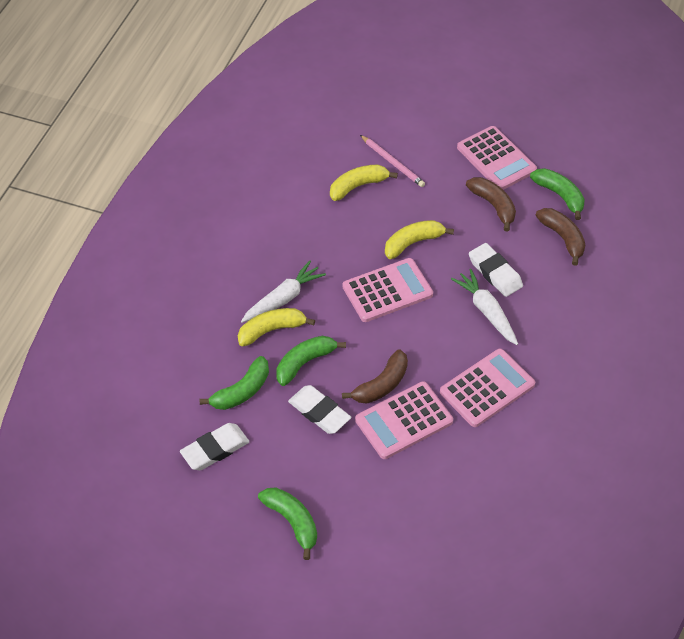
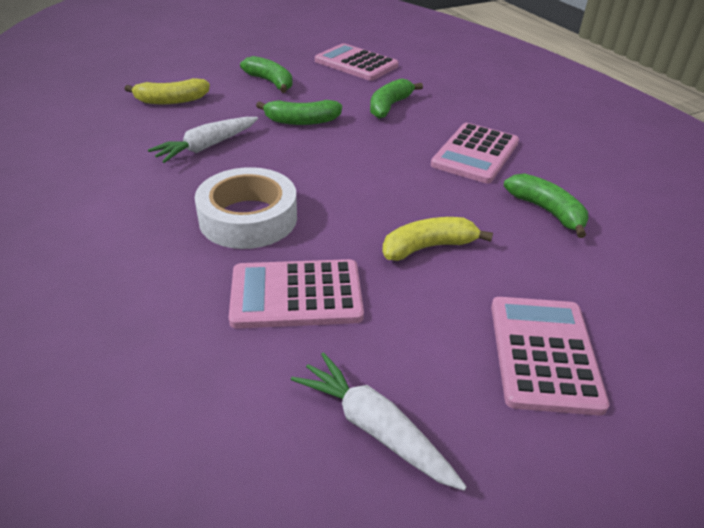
brown banana: [342,349,408,403] [466,177,516,232] [536,208,585,266] = 3 -> none = 0
pink pencil: [360,135,425,187] = 1 -> none = 0
white eraser: [180,423,249,470] [288,385,351,434] [469,243,523,297] = 3 -> none = 0
white tape: none = 0 -> [195,167,297,249] = 1
yellow banana: [238,308,315,346] [330,164,398,201] [385,220,454,259] = 3 -> [125,78,210,104] [382,217,493,261] = 2

